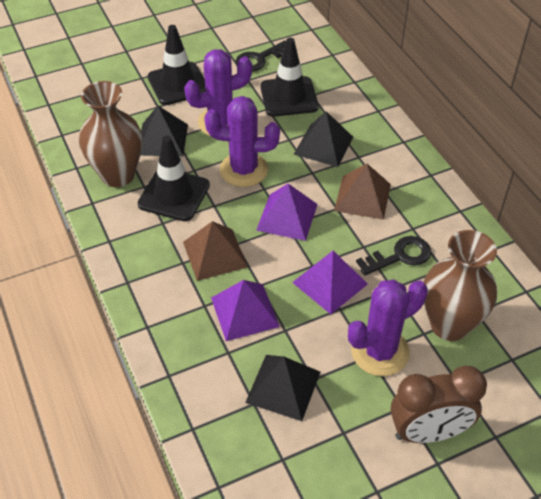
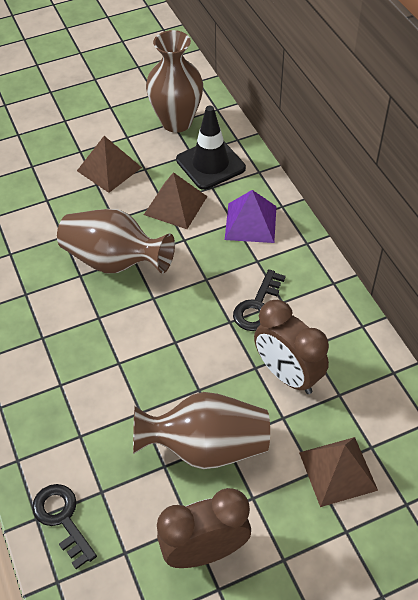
black pyramid: [140,106,188,157] [245,355,320,421] [294,111,353,167] = 3 -> none = 0
black traffic cone: [138,136,210,221] [147,25,206,105] [260,38,319,117] = 3 -> [176,106,246,190] = 1
brown clock: [391,366,487,443] = 1 -> [157,488,251,568] [254,300,329,394] = 2
brown pyramid: [183,221,248,281] [334,164,391,220] = 2 -> [77,136,142,193] [144,172,207,229] [299,437,378,507] = 3
brown vase: [79,81,142,187] [424,230,497,341] = 2 -> [57,209,175,274] [133,392,270,469] [146,30,203,133] = 3
purple cactus: [184,49,252,136] [205,96,280,187] [348,279,428,376] = 3 -> none = 0
purple pyramid: [211,280,280,341] [256,184,318,241] [292,251,368,314] = 3 -> [225,190,277,243] = 1

